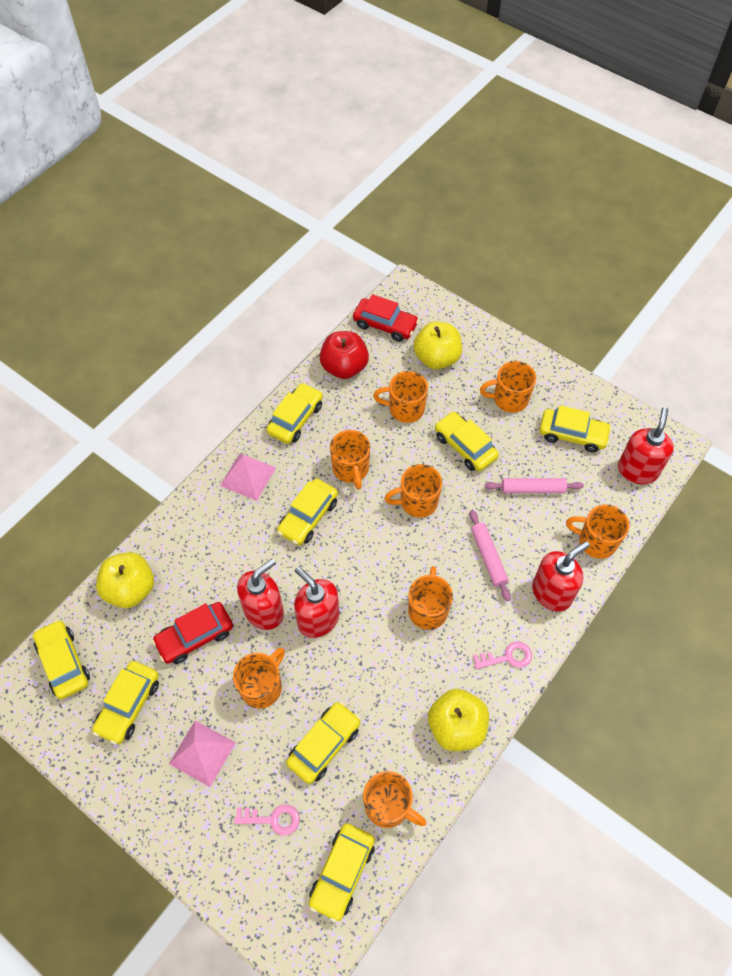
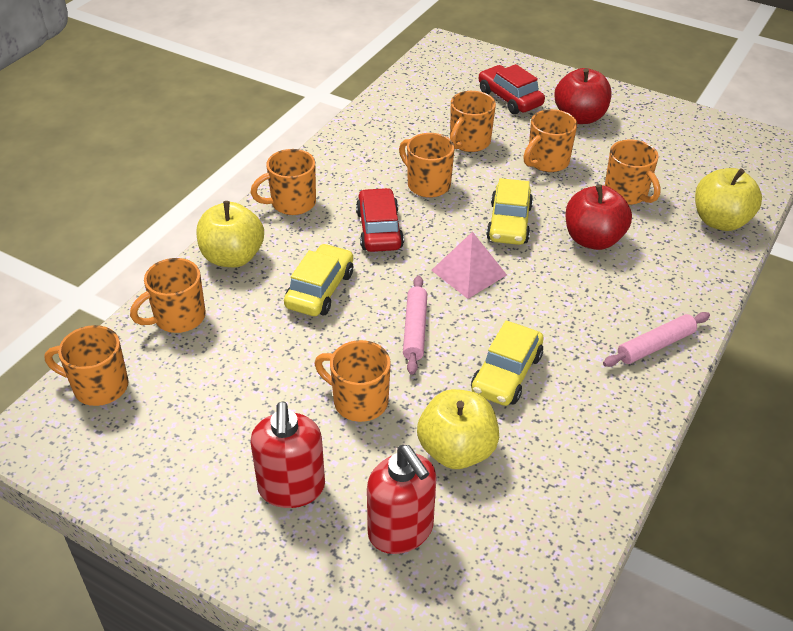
pink key: [234,804,300,836] [473,641,532,669] = 2 -> none = 0
pink pyramid: [169,721,236,787] [220,453,276,501] = 2 -> [431,232,507,299] = 1
red apple: [319,331,369,379] = 1 -> [554,68,611,124] [565,184,632,250] = 2
red soap dispenser: [237,559,284,630] [294,566,339,638] [532,541,590,611] [618,407,674,484] = 4 -> [250,401,325,508] [367,445,437,554] = 2
yellow car: [33,620,90,699] [92,661,159,744] [266,383,323,444] [277,479,338,545] [286,701,360,784] [309,823,375,923] [435,411,499,471] [539,405,612,453] = 8 -> [284,243,353,316] [471,320,544,406] [486,178,533,245] = 3

